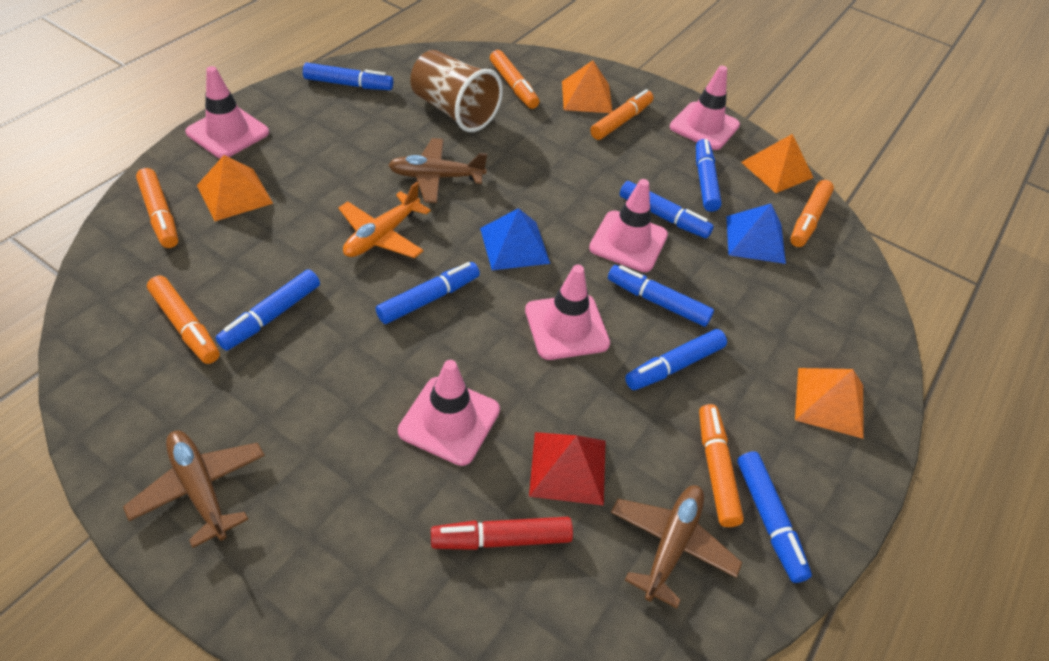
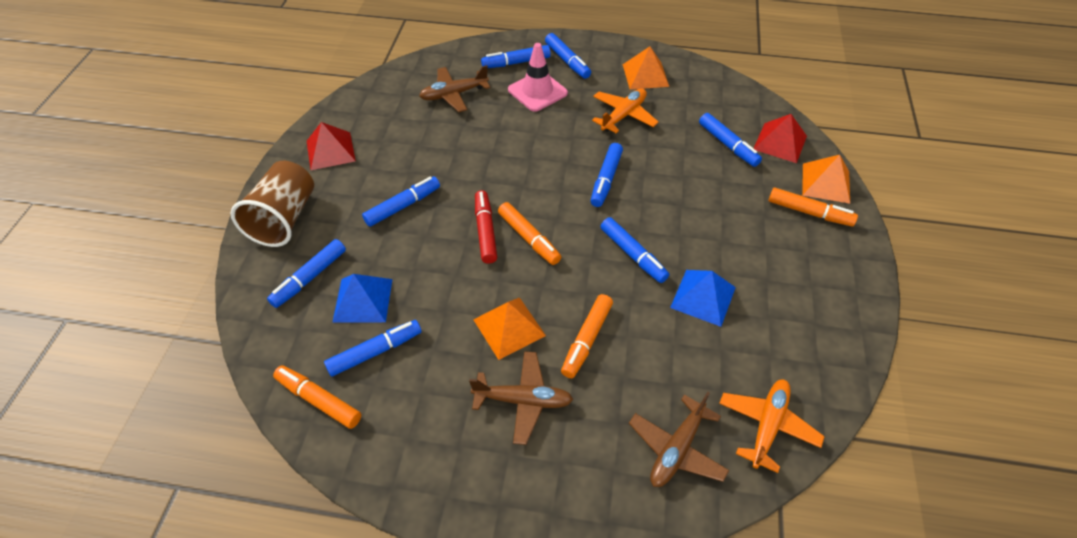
orange marker: [136,168,178,248] [147,276,220,364] [490,50,539,109] [590,89,653,140] [699,404,744,527] [790,180,834,247] = 6 -> [273,365,361,429] [498,202,561,265] [561,294,613,378] [769,188,858,227] = 4
orange plane: [338,182,431,258] = 1 -> [592,89,659,133] [719,379,825,473] = 2
orange pyramid: [197,155,273,221] [562,60,613,113] [741,134,813,193] [795,368,863,439] = 4 -> [474,298,546,360] [623,47,669,89] [802,155,850,204] = 3
pink traffic cone: [185,66,269,158] [398,360,500,466] [525,265,610,360] [589,179,668,272] [670,66,740,150] = 5 -> [508,43,568,112] = 1
red pyramid: [529,432,605,506] = 1 -> [307,122,356,170] [754,114,807,163] = 2

